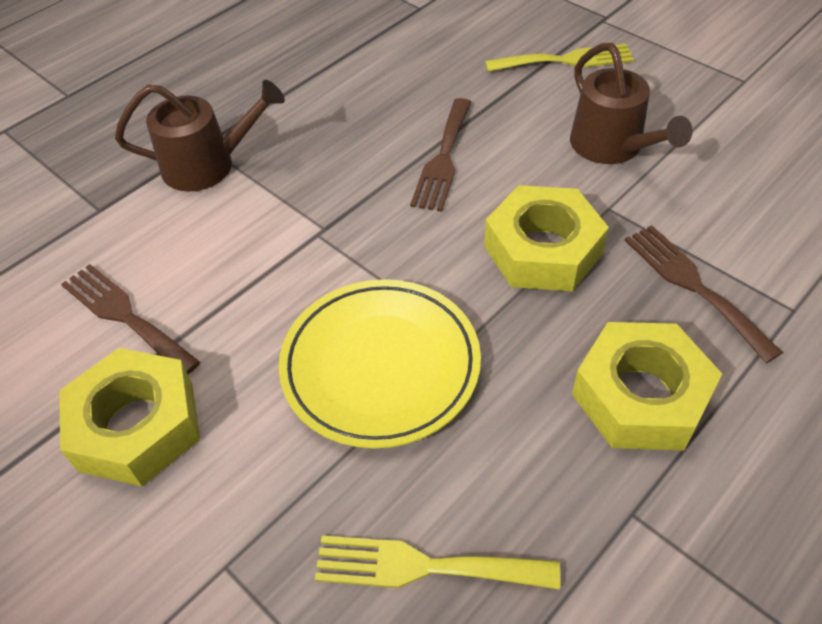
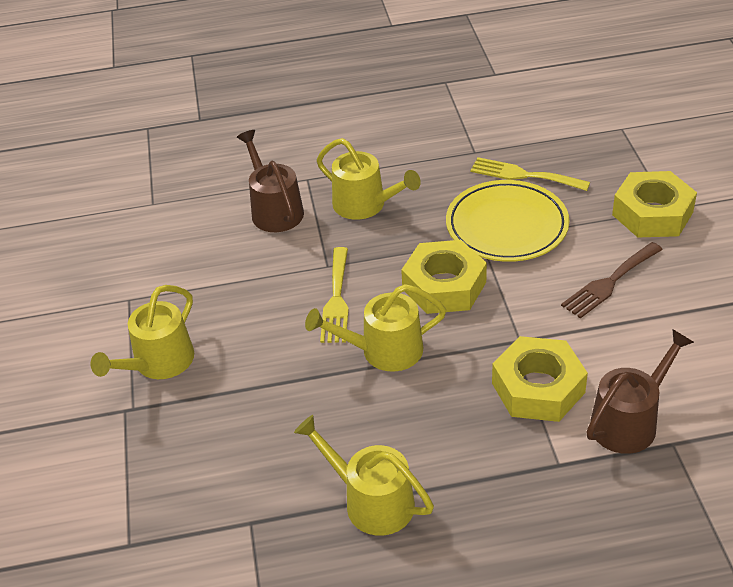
brown fork: [61,264,200,374] [410,98,472,212] [625,225,783,363] = 3 -> [561,242,663,319] = 1
yellow watering can: none = 0 -> [90,285,194,379] [294,415,434,536] [305,284,446,372] [317,138,421,220] = 4

